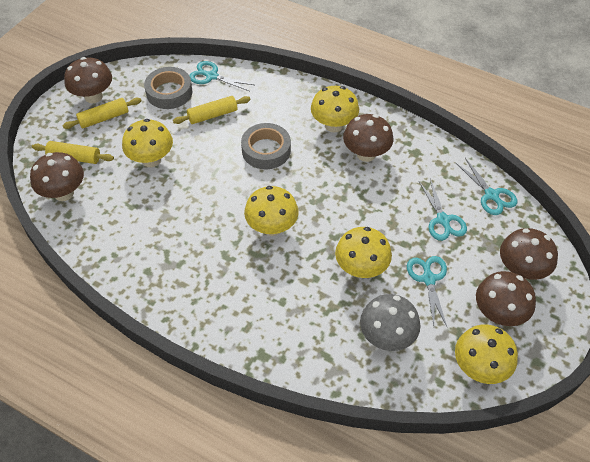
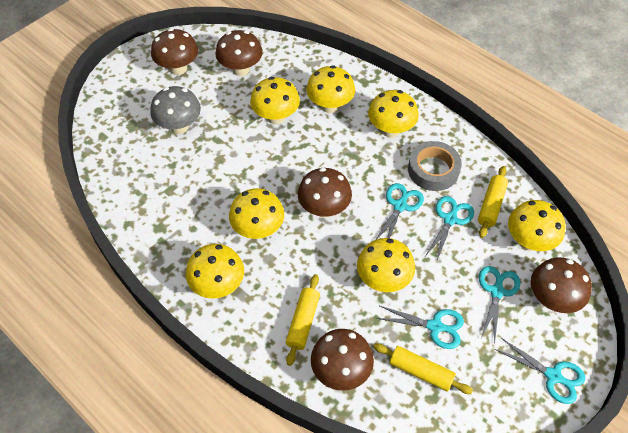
grey tape: [144,67,192,109] [241,123,291,169] = 2 -> [408,141,462,191] = 1
turquoise scissors: [189,61,254,91] [407,256,447,327] [419,178,467,241] [456,158,517,215] = 4 -> [375,183,424,240] [376,306,464,349] [425,196,474,261] [479,266,520,344] [495,338,585,404] = 5
yellow mushroom: [122,119,173,167] [244,186,299,236] [311,86,359,133] [335,227,392,278] [455,325,518,384] = 5 -> [186,244,244,299] [229,188,284,239] [250,77,300,125] [306,65,355,113] [357,238,415,292] [368,90,419,138] [508,200,566,251] = 7

